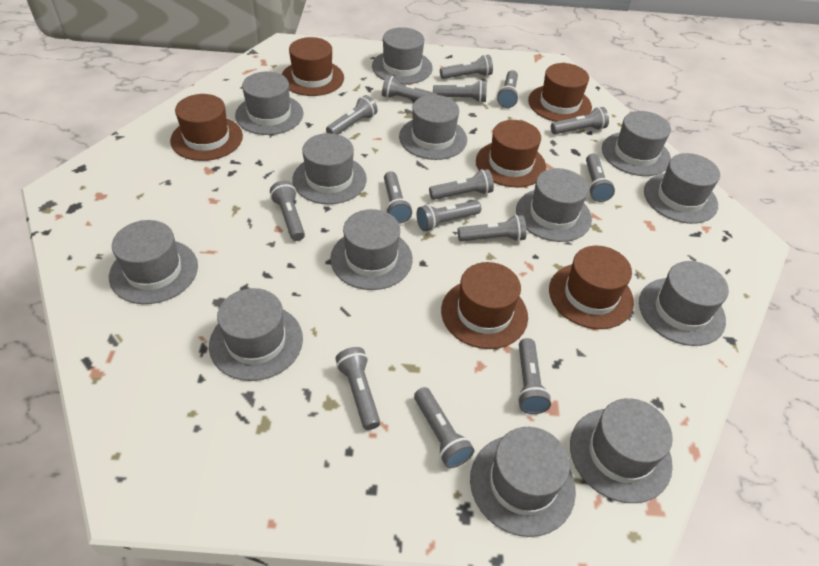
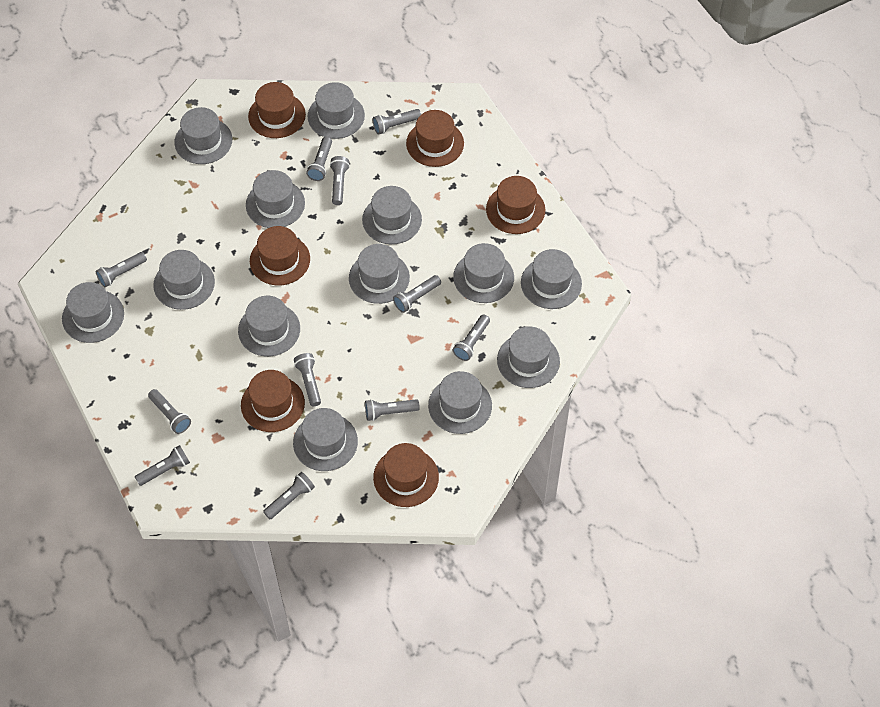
grey flashlight: [270,181,305,241] [326,95,378,134] [335,347,380,430] [382,75,437,100] [384,171,412,224] [414,387,474,468] [417,200,481,231] [429,169,494,200] [433,80,487,103] [440,55,493,79] [458,215,527,242] [497,70,519,108] [517,338,551,414] [551,107,609,134] [586,153,615,202] = 15 -> [96,252,147,287] [135,445,190,486] [148,389,191,434] [263,472,315,519] [294,353,321,406] [306,137,332,181] [330,156,350,205] [365,399,420,421] [373,109,421,135] [393,275,441,313] [453,314,490,361] = 11

